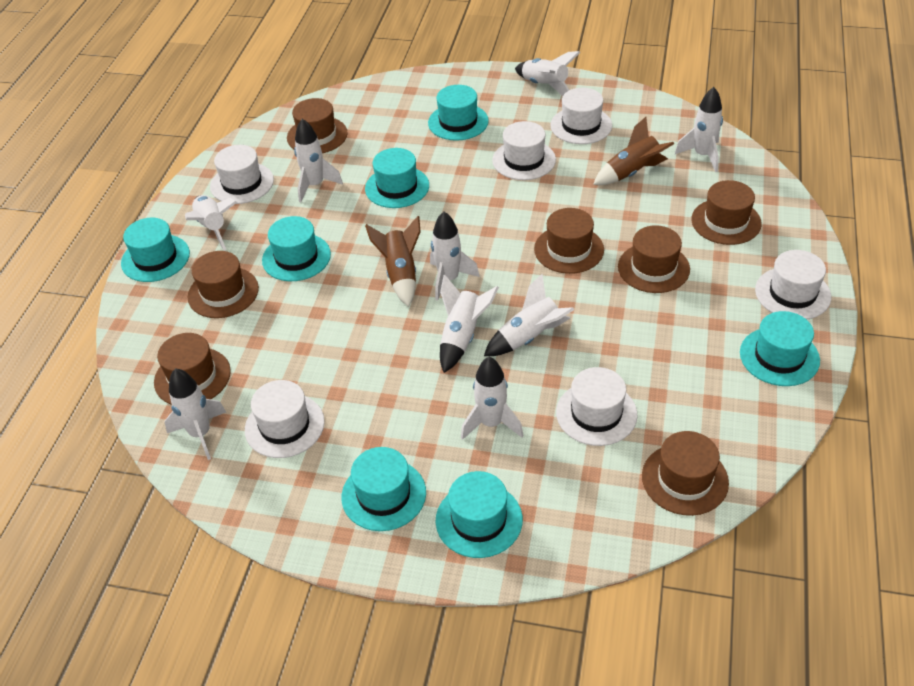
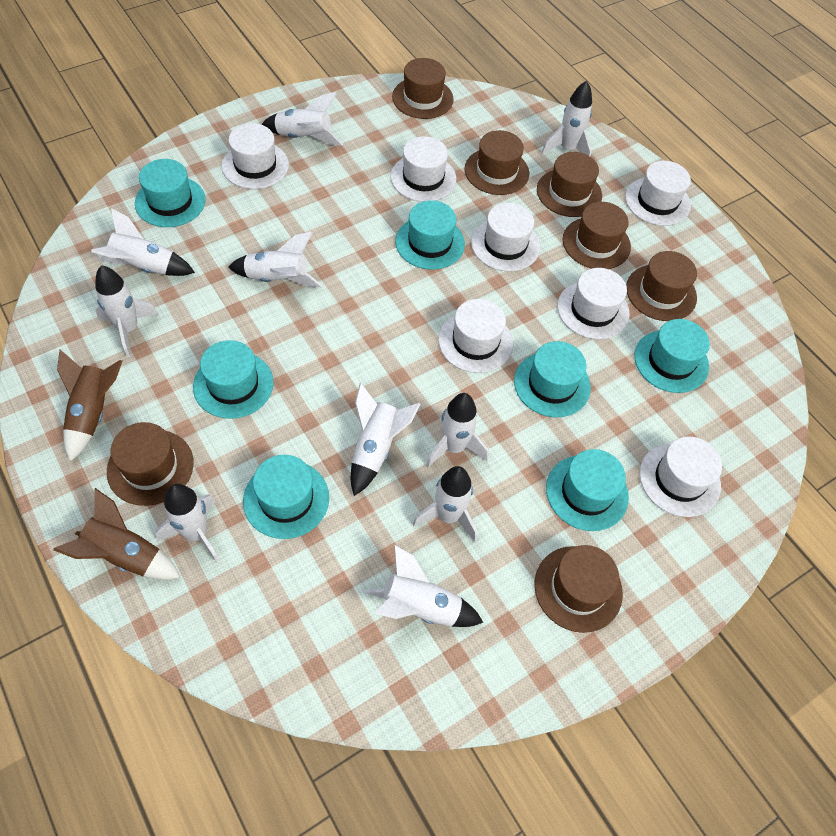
white hat: [210,145,274,204] [245,380,325,458] [492,121,556,180] [550,88,612,144] [556,367,638,446] [755,250,831,320] = 6 -> [222,123,289,189] [390,136,456,202] [438,299,513,373] [471,203,540,272] [557,268,630,340] [625,161,691,226] [639,437,722,517] = 7
white rocket: [165,368,226,460] [185,195,237,251] [294,119,343,202] [430,212,480,301] [440,275,499,373] [461,357,524,440] [484,274,574,356] [515,51,580,96] [675,87,723,172] = 9 -> [91,208,195,276] [95,265,159,357] [155,484,220,562] [228,232,323,287] [261,92,343,146] [351,383,421,496] [365,544,483,627] [413,466,477,542] [426,393,488,468] [541,81,592,157] = 10

